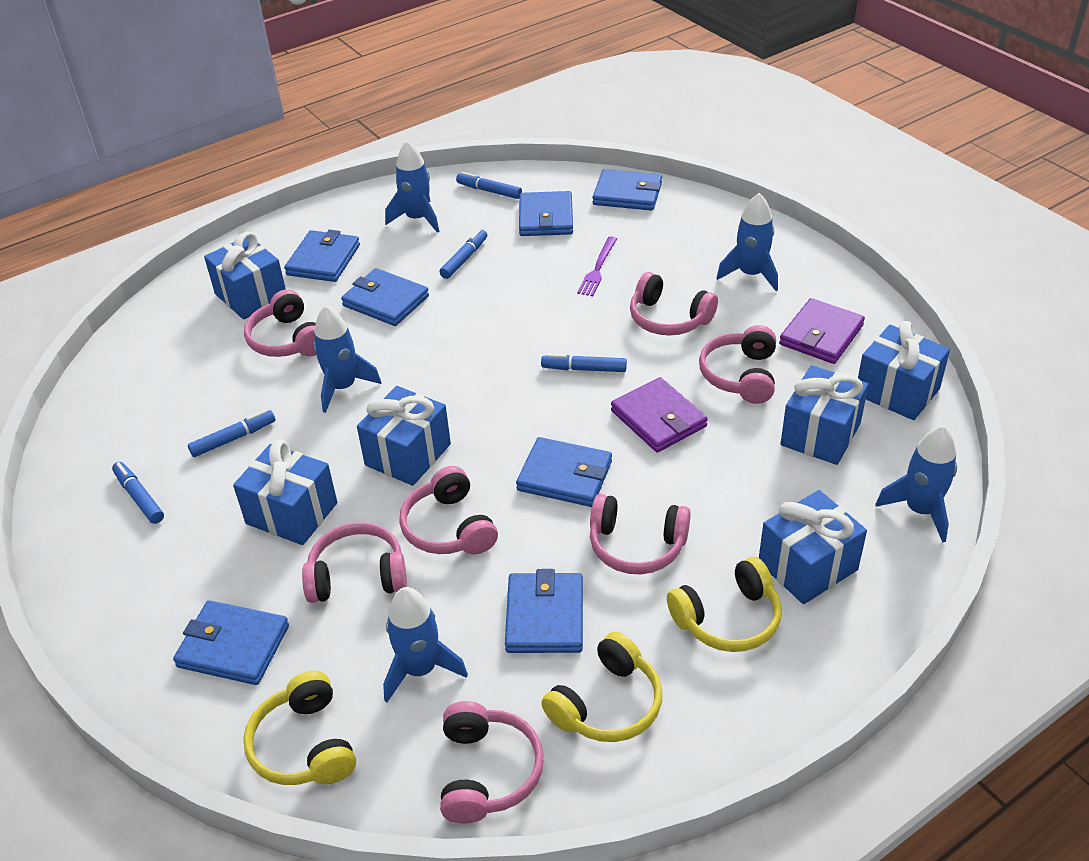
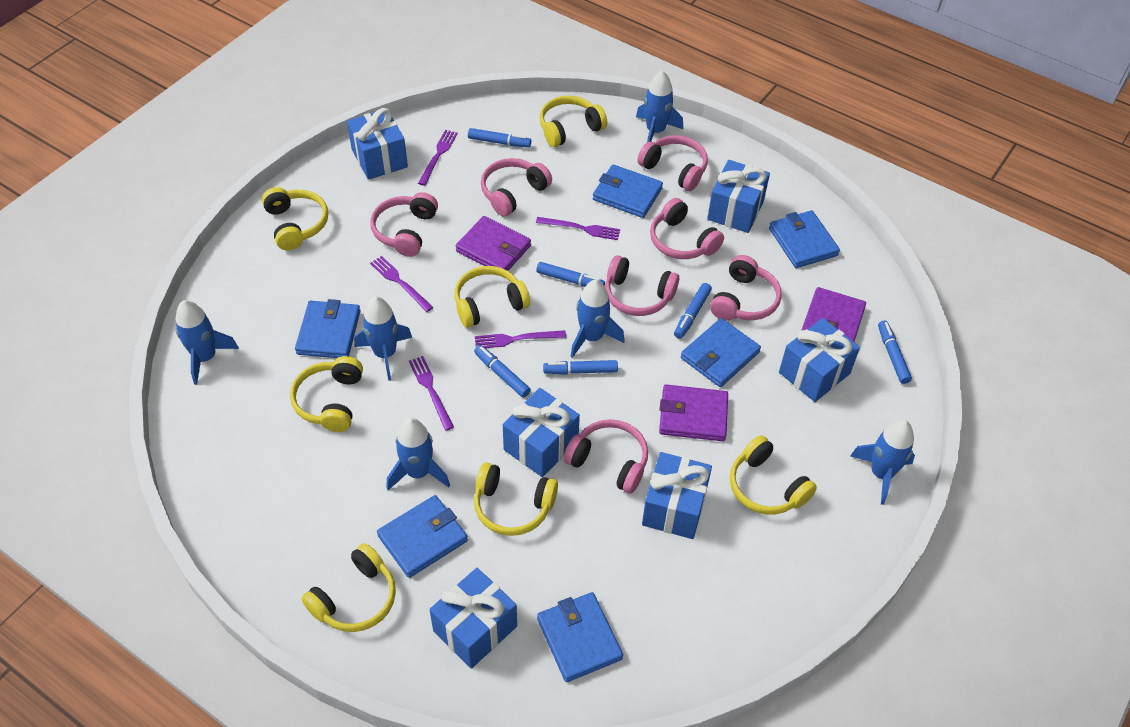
blue marker: [112,462,164,524] [188,410,275,457] [440,229,487,279] [456,172,522,199] [541,354,627,372] = 5 -> [468,128,531,148] [474,345,531,398] [536,262,605,287] [543,360,618,375] [674,283,712,339] [878,321,912,384] = 6
blue rocket: [313,305,382,413] [383,587,468,702] [385,141,439,233] [716,193,778,291] [876,425,957,543] = 5 -> [175,300,239,385] [354,297,412,381] [387,418,450,490] [570,280,625,358] [636,71,683,142] [850,420,915,505] = 6
blue wallet: [173,600,289,685] [284,230,360,282] [341,268,429,326] [505,569,583,653] [516,437,612,507] [519,191,573,236] [593,169,662,211] = 7 -> [295,299,360,358] [377,495,468,578] [537,592,623,682] [593,165,663,218] [681,318,761,387] [769,210,840,268] = 6
purple fork: [577,237,617,296] = 1 -> [370,256,433,312] [409,356,454,430] [418,130,458,186] [475,330,566,348] [536,217,620,240] = 5
purple wallet: [611,377,708,452] [779,298,865,364] = 2 -> [456,216,531,271] [659,385,728,441] [801,287,866,342] = 3
yellow headphones: [243,671,356,785] [541,631,662,742] [667,557,782,652] = 3 -> [262,187,328,250] [290,356,363,432] [301,543,396,632] [454,266,530,328] [474,462,558,536] [539,95,607,147] [730,435,817,514] = 7

